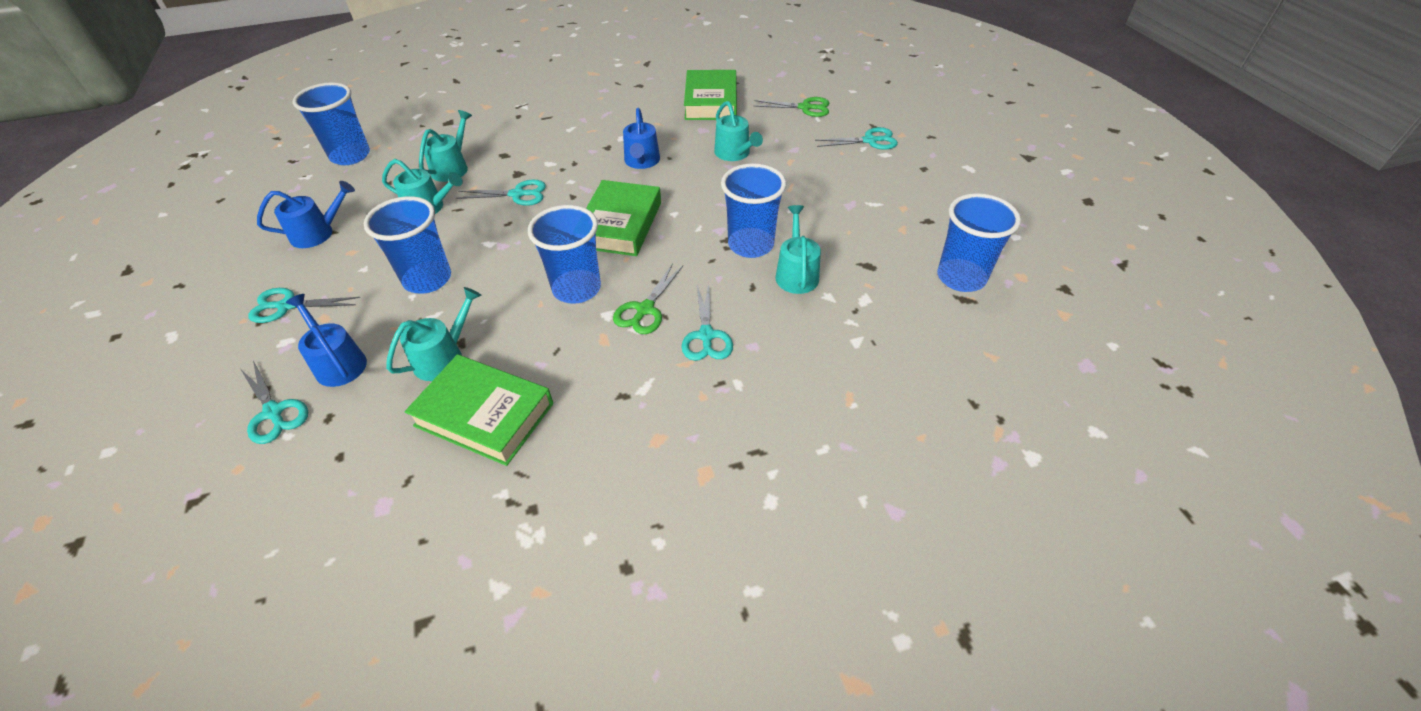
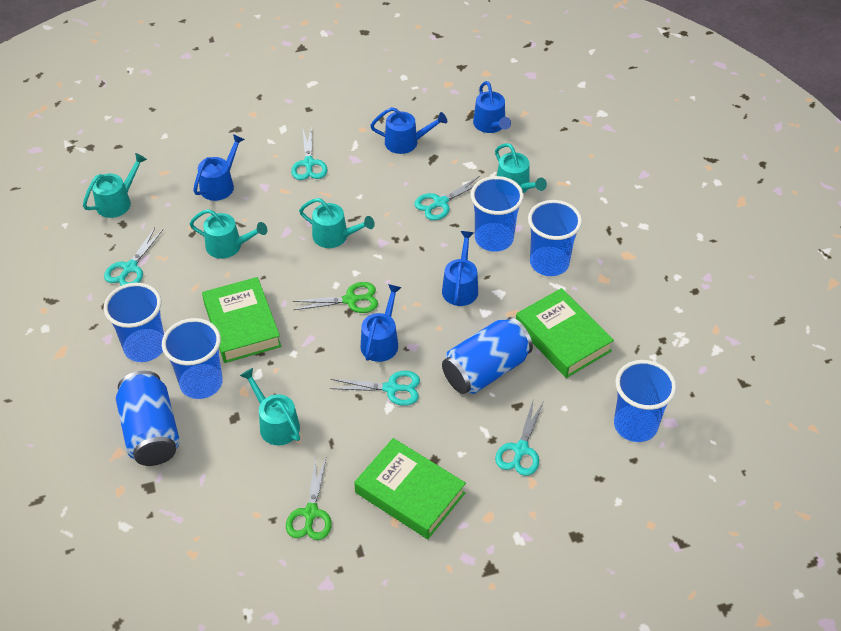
blue can: none = 0 -> [116,371,180,466] [442,317,533,394] = 2
blue watering can: [257,181,355,248] [286,294,367,387] [623,108,660,169] = 3 -> [193,134,245,201] [361,284,402,362] [370,107,447,154] [442,231,478,306] [473,81,511,133] = 5

